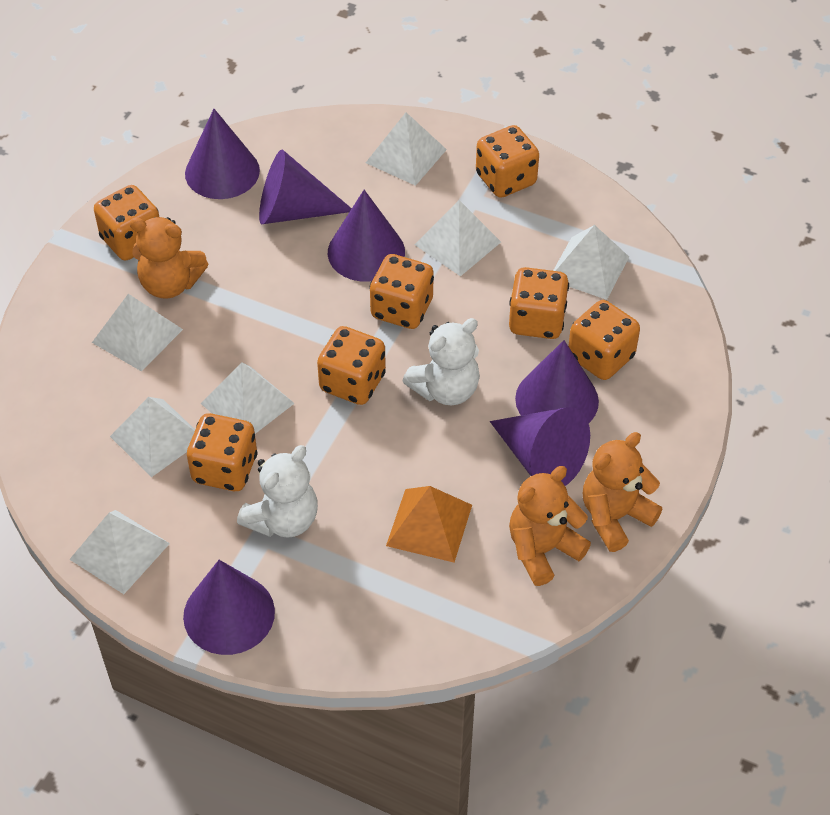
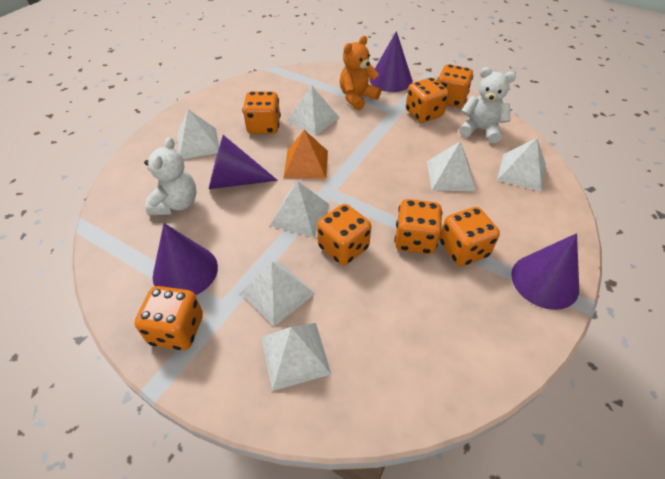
orange teddy bear: [129,217,208,299] [509,466,591,586] [583,432,662,552] = 3 -> [340,36,381,110] = 1
purple cone: [183,560,275,655] [185,109,260,199] [259,149,352,224] [328,190,405,282] [490,407,590,486] [515,340,599,423] = 6 -> [153,223,218,295] [209,135,278,189] [369,31,412,92] [511,233,579,310] = 4

